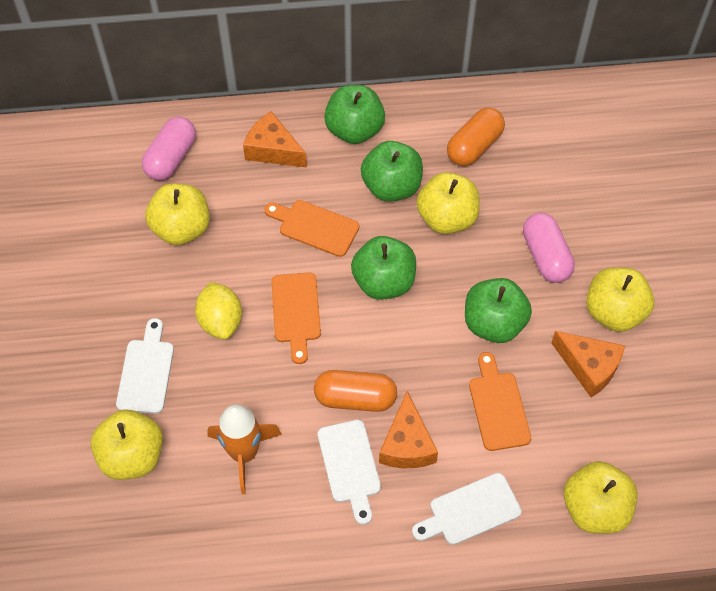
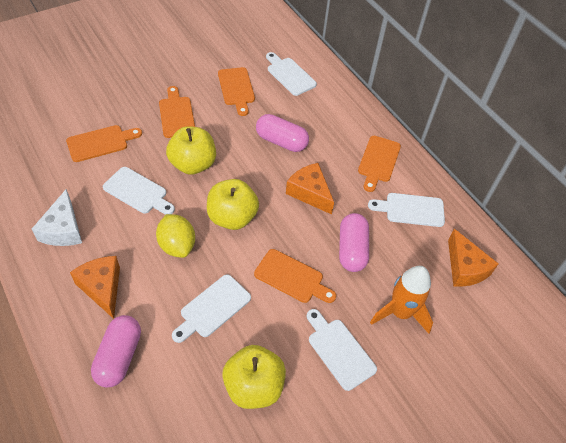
green apple: [324,85,385,144] [351,236,416,300] [361,141,423,202] [465,278,532,343] = 4 -> none = 0
orange capsule: [314,370,397,412] [447,107,505,166] = 2 -> none = 0
orange cutting board: [264,200,359,257] [271,273,321,364] [469,352,531,451] = 3 -> [66,125,142,162] [159,86,195,138] [218,67,255,116] [254,249,336,303] [358,136,401,192] = 5
pink capsule: [142,117,196,180] [523,213,575,283] = 2 -> [91,315,141,387] [256,114,309,152] [339,213,369,272] = 3
white cheese: none = 0 -> [32,189,82,246] = 1
white cutting board: [116,318,174,414] [318,420,381,525] [412,473,521,545] = 3 -> [103,167,175,215] [172,274,251,343] [266,52,317,96] [307,309,377,391] [368,193,445,227] = 5
yellow apple: [90,409,163,480] [145,183,210,245] [416,172,480,234] [563,461,638,534] [586,267,654,332] = 5 -> [166,126,216,175] [207,179,259,230] [222,345,286,409] = 3

